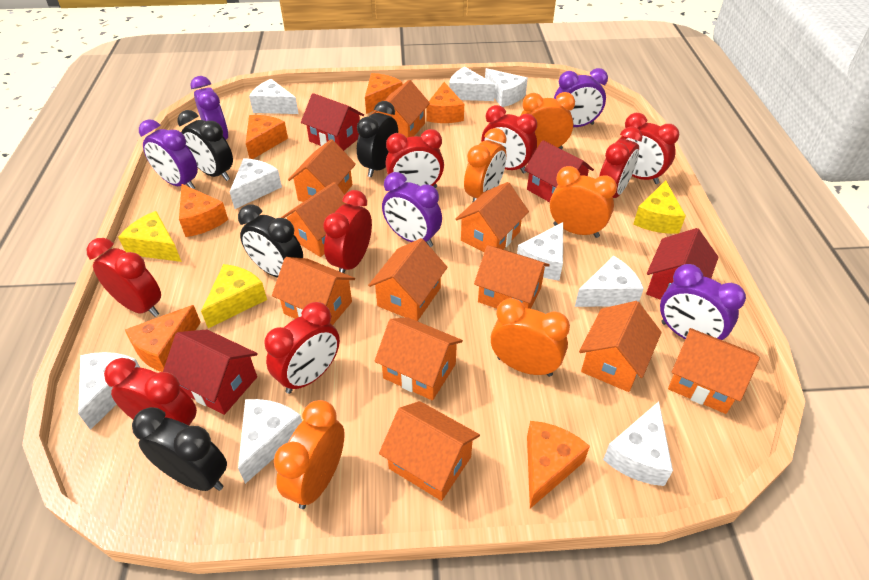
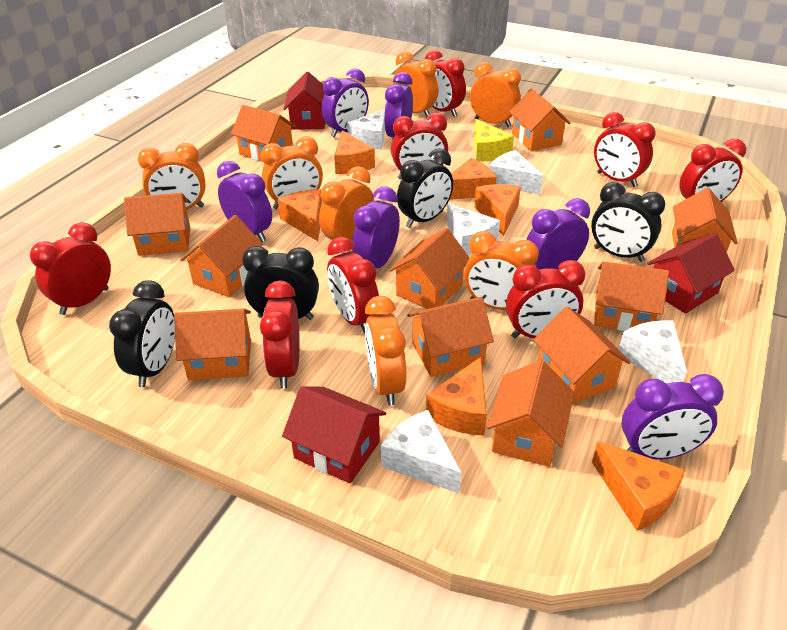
orange clock: [274,400,345,509] [464,128,507,203] [491,298,570,377] [521,92,575,149] [550,166,617,238] = 5 -> [138,143,206,210] [261,136,323,209] [319,166,374,241] [365,296,406,405] [393,51,438,117] [464,231,539,310] [470,62,521,127] = 7
purple clock: [139,119,198,189] [190,76,228,140] [382,172,442,247] [554,68,608,127] [660,264,746,340] = 5 -> [217,161,272,242] [321,68,369,137] [352,186,400,269] [384,72,413,141] [526,198,590,270] [622,374,724,460] = 6
red house: [163,330,258,415] [301,93,364,151] [524,140,594,202] [646,228,719,300] = 4 -> [282,386,386,484] [284,72,325,129] [647,233,735,314] = 3
white cheese: [78,352,141,430] [230,158,282,209] [238,399,302,484] [249,79,299,114] [449,67,495,101] [485,68,528,107] [517,222,563,281] [575,256,644,307] [603,401,673,486] = 9 -> [347,109,385,150] [381,410,461,493] [446,203,500,255] [489,150,543,195] [618,320,687,383] = 5
yellow cheese: [118,211,182,262] [201,264,267,328] [633,180,686,234] = 3 -> [474,119,514,162] = 1

